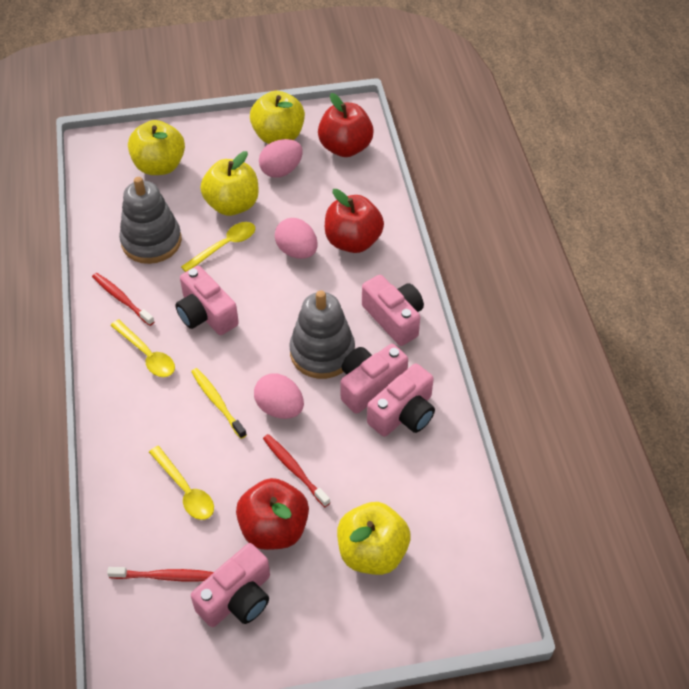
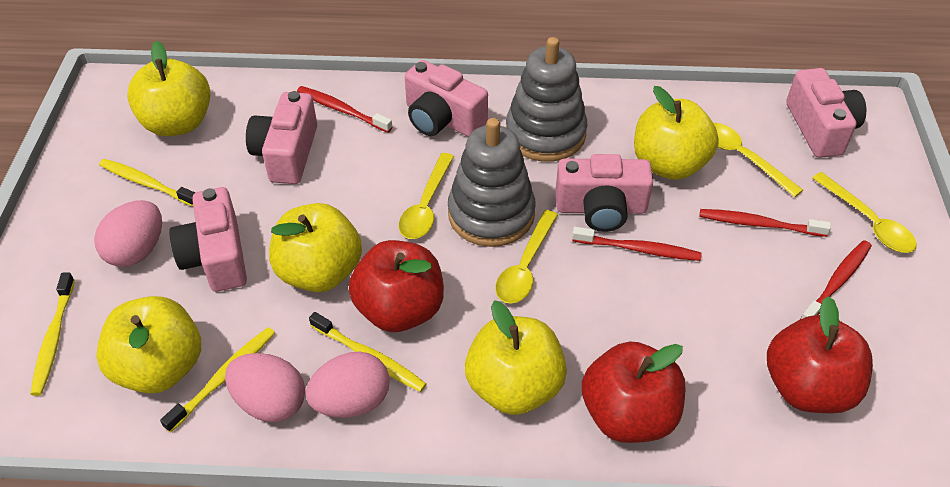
red toothbrush: [92,273,155,326] [107,567,214,581] [263,434,330,507] = 3 -> [297,86,392,133] [572,227,702,261] [700,209,831,237] [801,240,872,319] = 4
yellow apple: [128,120,185,175] [200,151,259,216] [250,91,305,144] [337,502,410,575] = 4 -> [96,296,201,394] [127,41,210,136] [269,203,362,292] [465,300,567,415] [634,86,719,180] = 5
yellow spoon: [110,319,175,377] [149,446,214,520] [181,222,255,272] = 3 -> [399,153,454,239] [495,210,558,304] [713,123,803,197] [812,172,917,253] = 4
yellow toothbrush: [191,368,247,439] = 1 -> [31,272,75,396] [99,159,195,206] [160,327,275,433] [309,312,426,392] = 4

